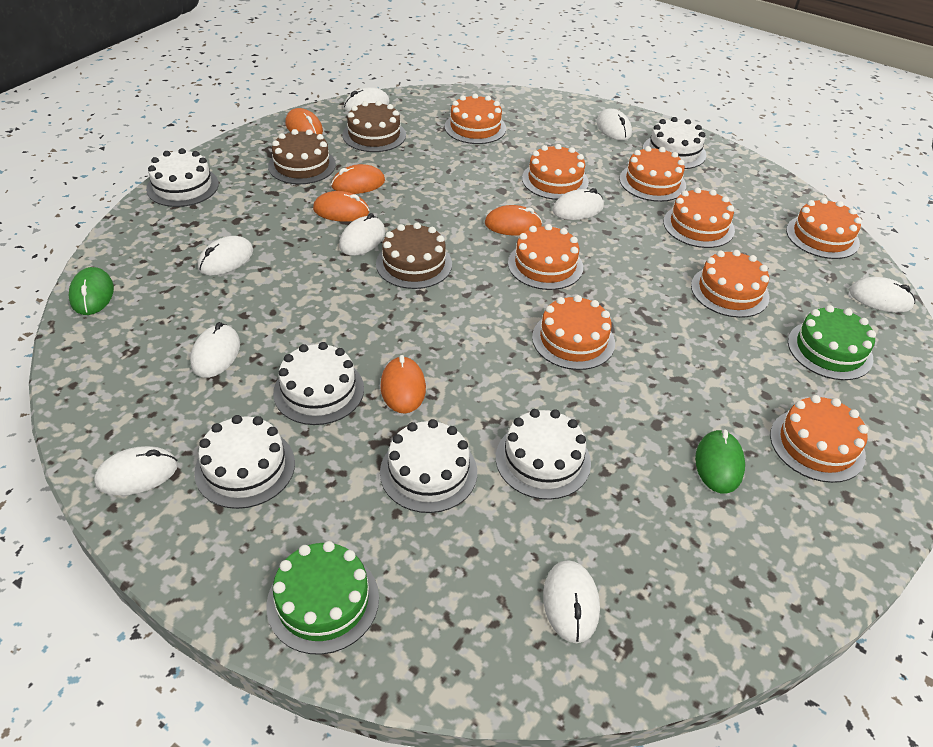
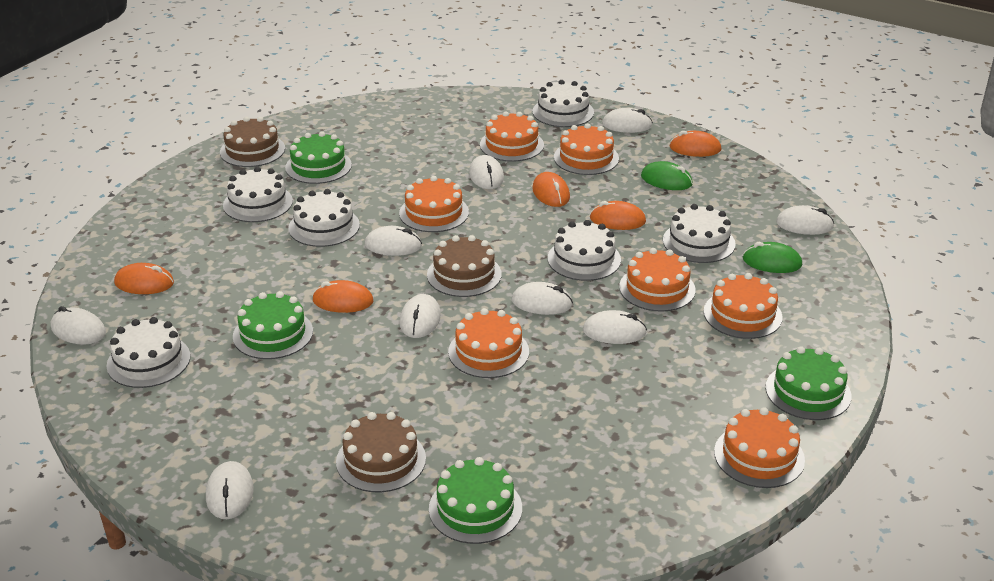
green cake: [266,541,379,655] [788,305,876,380] = 2 -> [233,291,313,359] [285,131,352,184] [429,457,522,544] [766,346,852,420] = 4
orange cake: [445,94,506,144] [508,224,583,290] [522,144,589,200] [532,295,615,370] [619,146,686,202] [663,187,735,248] [691,250,770,318] [770,395,868,483] [786,198,862,259] = 9 -> [399,176,469,232] [448,308,529,378] [480,111,544,162] [554,123,619,175] [619,248,696,312] [704,273,783,339] [714,407,805,488] = 7

